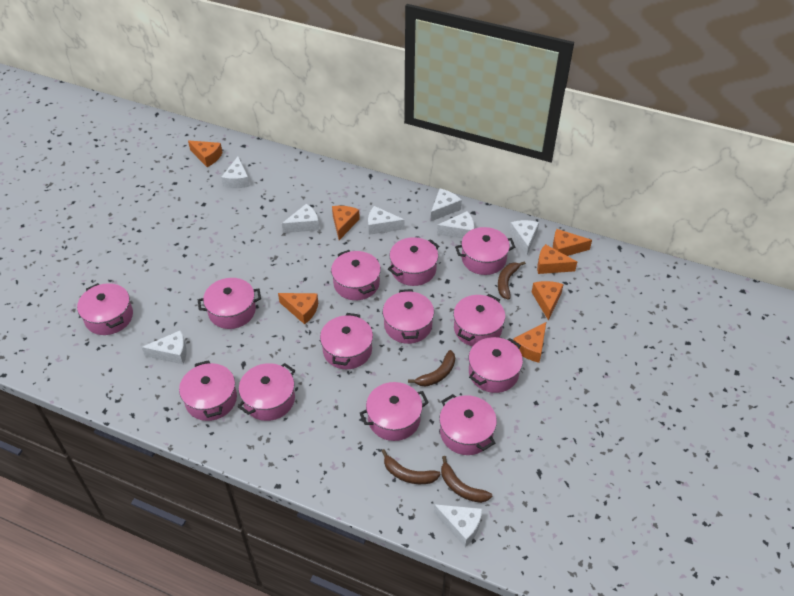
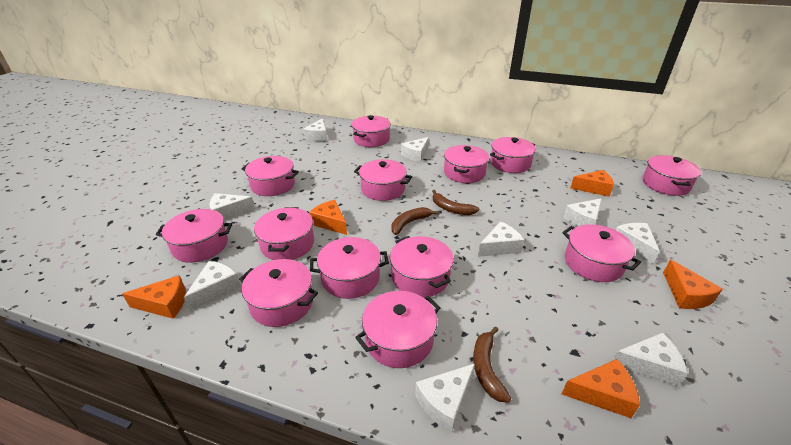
brown banana: [382,449,441,484] [408,350,455,387] [441,456,492,503] [498,261,526,300] = 4 -> [391,207,439,235] [432,190,479,215] [473,326,511,403] = 3
orange cheese: [188,140,223,167] [278,293,318,324] [332,206,360,240] [513,322,546,363] [532,281,564,320] [537,244,577,274] [553,229,592,256] = 7 -> [122,275,186,319] [309,200,347,235] [562,359,640,418] [570,170,614,197] [663,259,723,309] = 5
white cheese: [142,330,187,364] [221,157,250,188] [282,204,319,233] [368,206,404,235] [431,189,462,221] [434,504,482,547] [437,211,474,239] [509,220,539,256] = 8 -> [184,261,240,311] [210,193,255,220] [303,118,327,141] [401,137,429,162] [415,364,475,432] [478,221,524,257] [563,198,602,227] [612,333,688,387] [616,223,660,264] = 9

